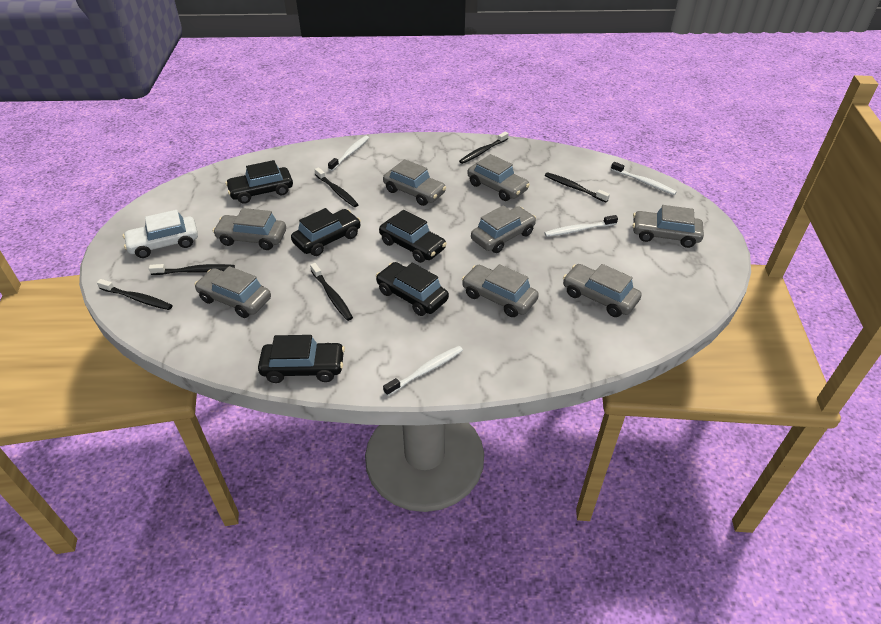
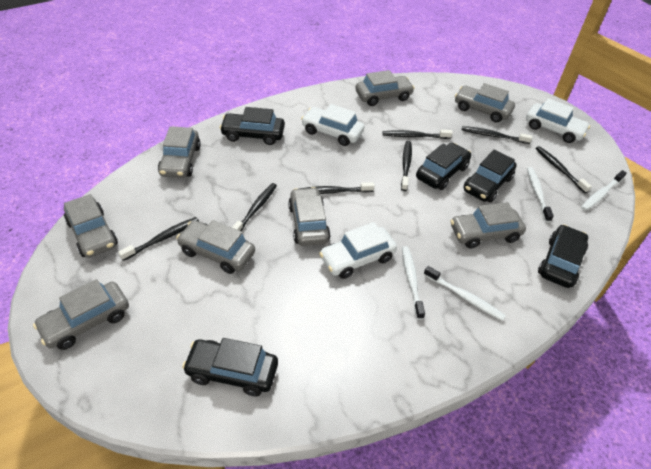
black toothbrush: [97,279,173,310] [149,264,235,275] [310,263,353,321] [314,167,359,207] [459,131,509,164] [545,172,610,202] = 6 -> [118,217,199,261] [232,183,277,231] [299,182,374,194] [383,130,452,139] [401,141,412,191] [462,126,532,144] [535,146,592,193] = 7
white car: [123,210,198,258] = 1 -> [301,104,365,146] [319,222,397,279] [526,98,590,143] = 3

